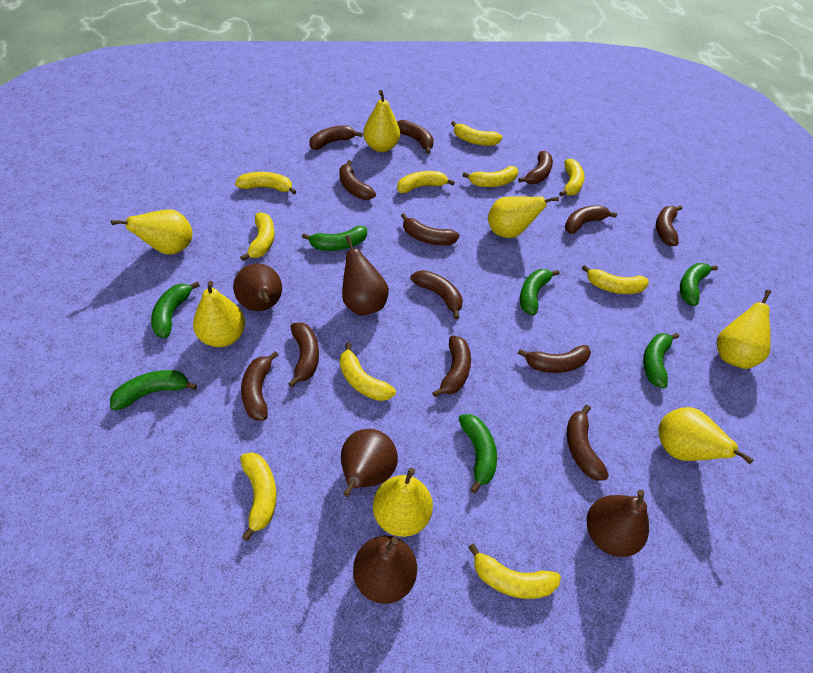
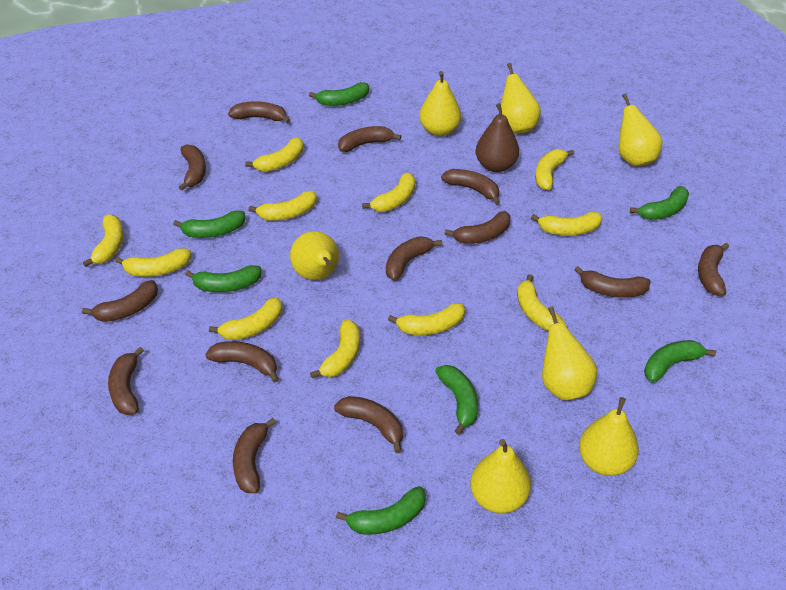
brown pear: [233,263,282,311] [341,429,398,497] [342,235,389,316] [353,535,417,604] [587,490,649,557] = 5 -> [476,103,519,172] = 1
yellow banana: [235,172,297,195] [240,212,275,261] [240,452,277,541] [340,343,396,401] [397,171,455,193] [451,121,503,146] [462,166,519,187] [468,543,561,599] [559,159,585,196] [582,265,649,294] = 10 -> [83,214,123,267] [115,248,191,277] [209,297,282,340] [245,138,303,172] [248,191,317,221] [310,320,360,378] [362,173,415,212] [388,303,465,335] [517,274,566,331] [531,212,602,236] [535,149,574,190] = 11

